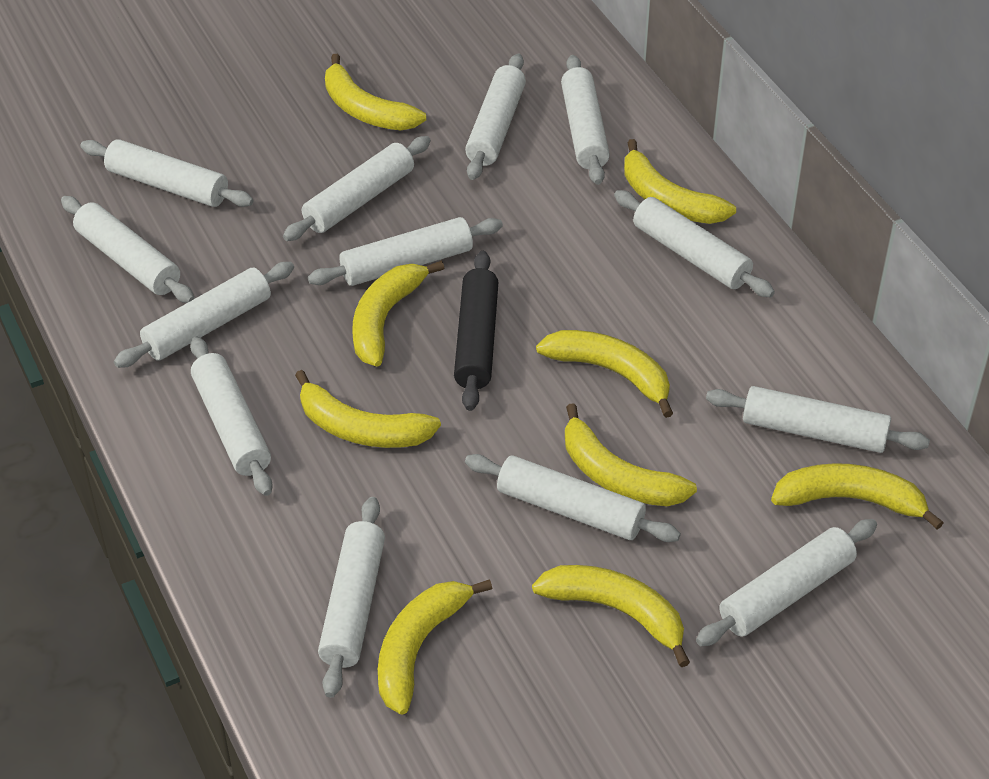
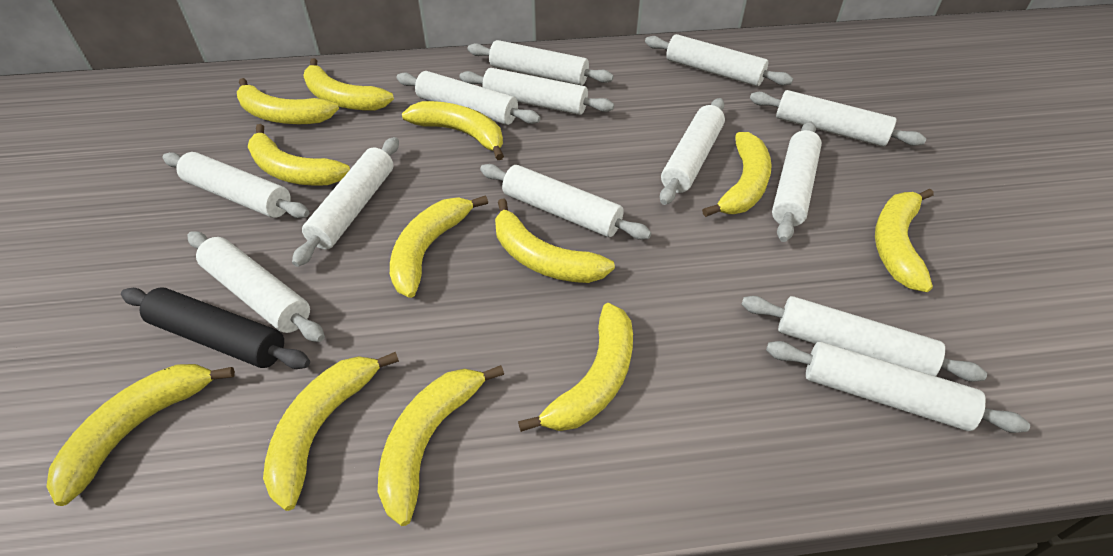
yellow banana: [295,370,441,448] [325,54,426,131] [352,261,444,367] [378,579,492,715] [532,565,690,667] [536,330,673,418] [565,403,697,506] [624,139,736,224] [771,463,943,530] = 9 -> [46,364,235,506] [237,78,339,124] [248,124,350,186] [263,352,399,511] [303,58,394,111] [378,365,504,526] [390,195,488,298] [402,101,504,160] [495,199,615,283] [518,303,633,432] [702,132,772,217] [875,189,934,292] = 12

